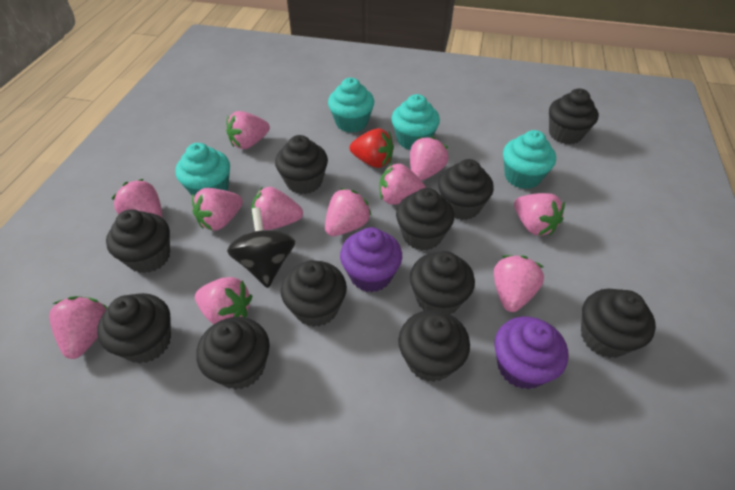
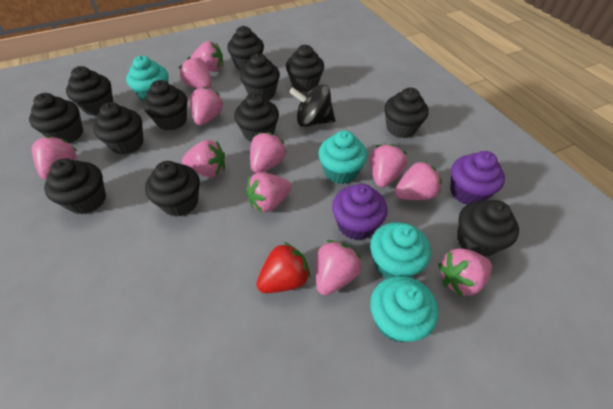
black cupcake: [97,293,171,363] [106,209,170,273] [196,317,270,390] [275,135,328,194] [281,260,347,327] [396,188,454,250] [398,310,470,382] [410,251,475,314] [438,159,494,220] [549,89,598,144] [581,289,656,358] = 11 -> [29,93,83,143] [44,159,106,214] [66,66,113,116] [93,102,144,155] [143,80,187,131] [145,161,200,217] [227,26,264,71] [234,92,279,142] [240,53,280,100] [286,45,324,92] [384,87,429,138] [457,200,519,257] = 12

